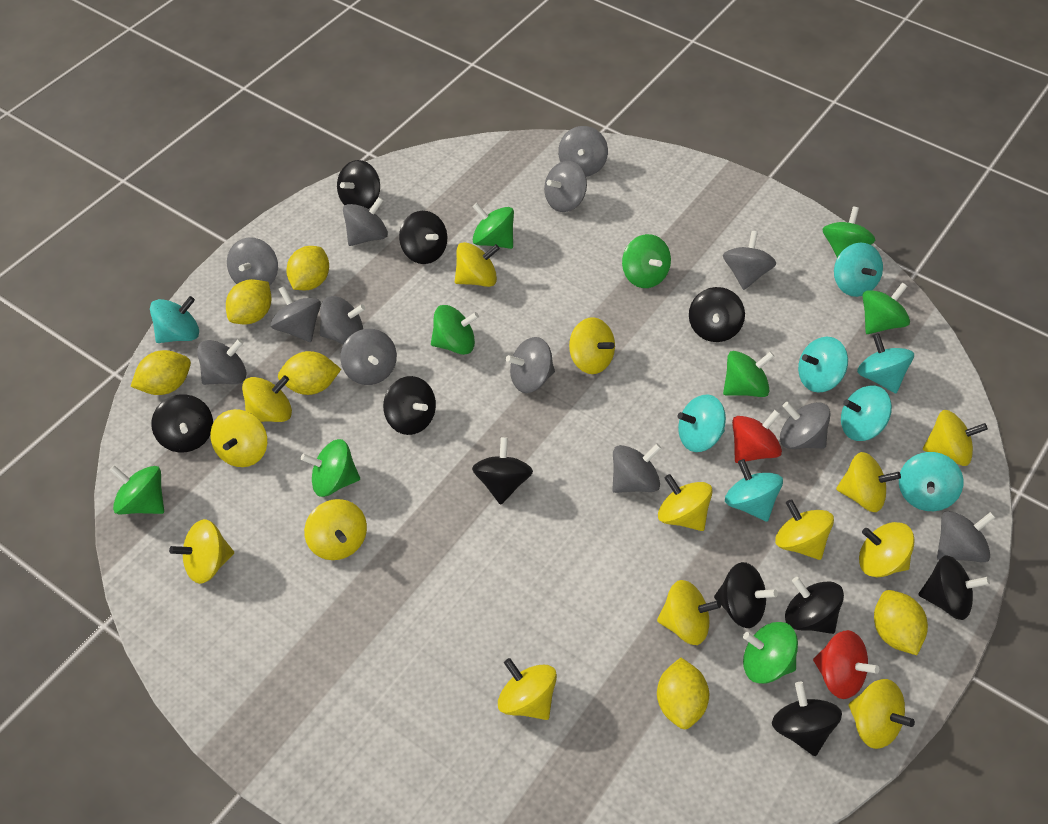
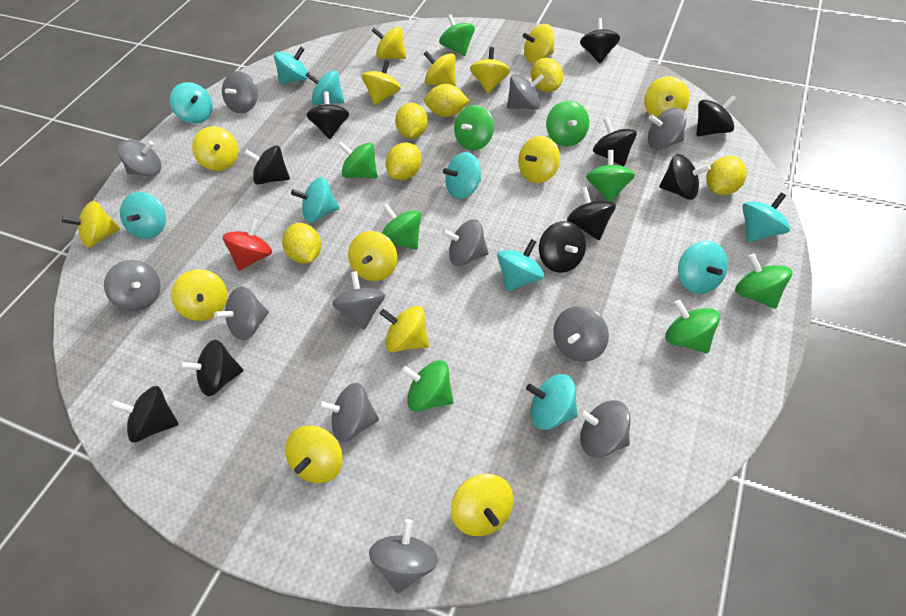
grey spinning top: [197,339,247,385] [227,237,278,286] [270,286,321,342] [320,296,365,345] [340,329,397,385] [343,197,388,246] [506,337,555,393] [544,161,587,212] [558,126,608,177] [612,443,662,493] [723,231,776,290] [780,402,831,449] [937,511,996,562] = 13 -> [104,260,161,311] [118,140,161,176] [214,287,269,340] [222,71,258,113] [318,383,379,442] [332,271,385,330] [369,519,438,593] [442,219,489,266] [507,74,544,109] [553,306,609,362] [578,400,631,458] [648,108,686,150] = 12
red spinning top: [732,410,782,463] [813,630,879,699] = 2 -> [223,219,272,271] = 1
turquoise spinning top: [150,296,199,343] [678,394,726,452] [725,459,783,522] [798,337,848,393] [834,242,883,297] [841,386,892,441] [857,333,914,393] [899,452,963,511] = 8 -> [120,192,166,239] [169,82,213,124] [274,47,308,85] [291,177,340,223] [306,70,344,105] [443,152,481,199] [497,239,544,292] [526,374,578,430] [678,241,728,294] [742,193,790,242] = 10

